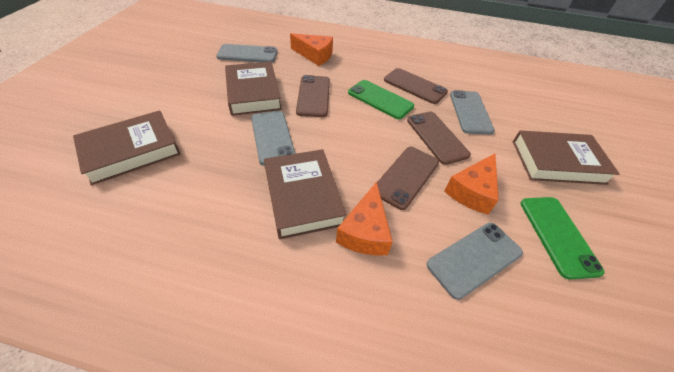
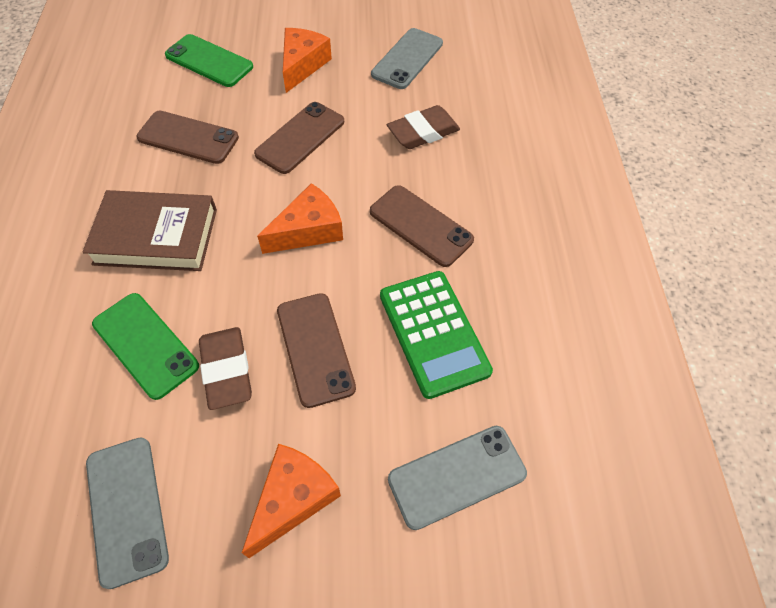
brown book: [73,110,181,185] [225,62,282,116] [264,149,347,239] [513,130,620,185] = 4 -> [82,190,217,271] = 1
brown eraser: none = 0 -> [199,327,252,410] [387,105,460,149] = 2
green calculator: none = 0 -> [380,271,493,399] = 1
grey phone: [216,44,278,63] [251,111,295,166] [427,223,523,300] [450,90,495,135] = 4 -> [86,437,169,589] [371,28,443,89] [388,426,527,530] = 3

